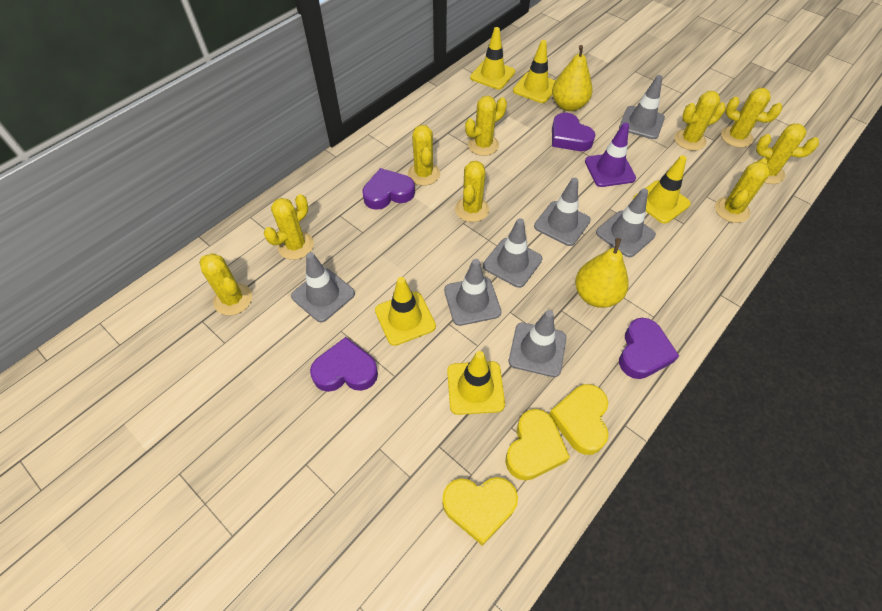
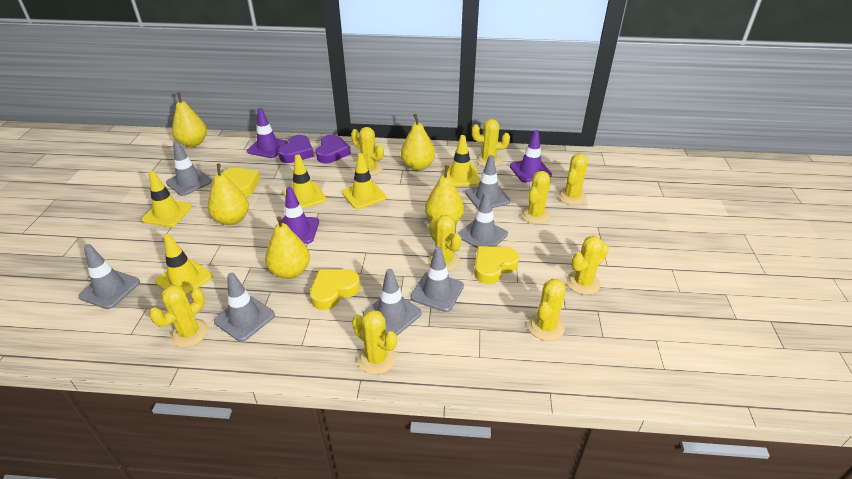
purple heart: [310,337,378,392] [362,168,415,210] [552,113,596,151] [619,318,679,379] = 4 -> [278,135,314,163] [316,135,351,163] = 2
purple traffic cone: [585,123,636,187] = 1 -> [247,108,288,158] [281,187,319,244] [510,130,552,182] = 3
yellow pear: [552,45,593,111] [575,238,629,308] = 2 -> [172,92,207,147] [208,164,249,225] [265,216,310,279] [401,114,435,171] [425,166,464,223] = 5

